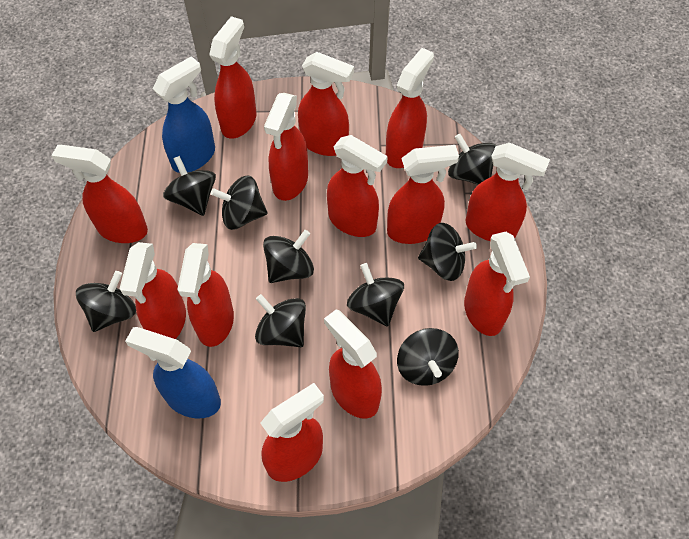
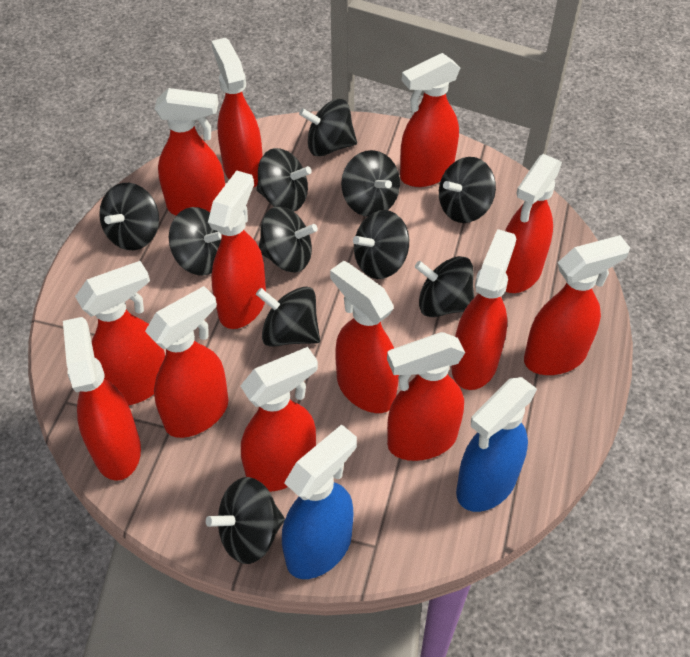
black spinning top: [76,271,136,332] [163,156,216,216] [211,176,268,230] [255,294,306,347] [263,230,314,283] [347,263,404,327] [397,328,459,386] [418,223,477,281] [448,134,497,185] = 9 -> [99,183,159,250] [169,207,221,275] [206,477,285,564] [256,287,320,347] [257,148,312,212] [258,206,318,273] [299,99,357,157] [341,150,400,217] [353,210,409,279] [415,256,474,317] [439,157,496,223] = 11

